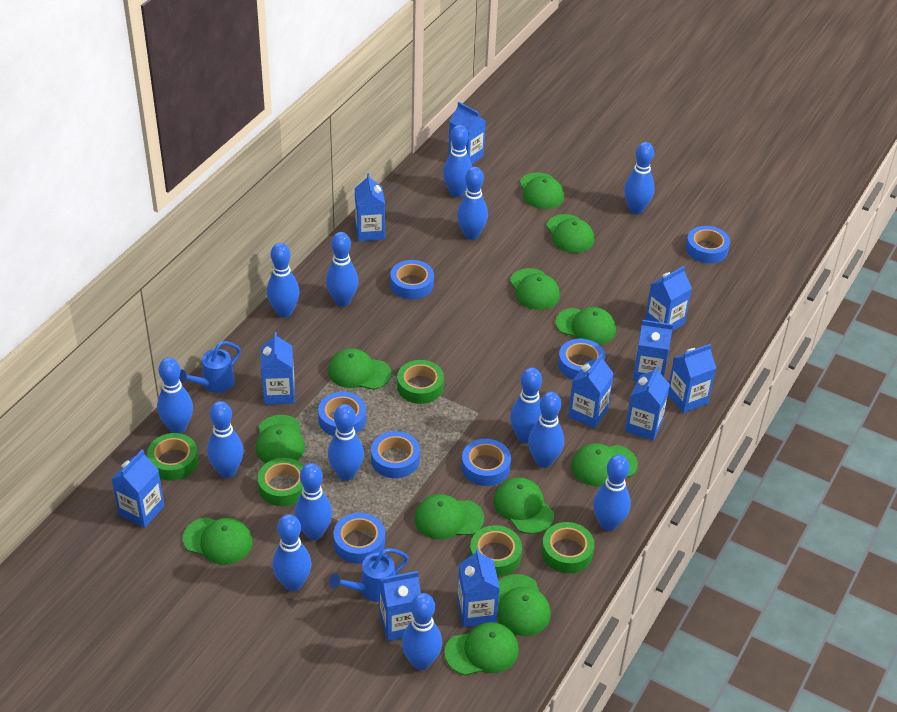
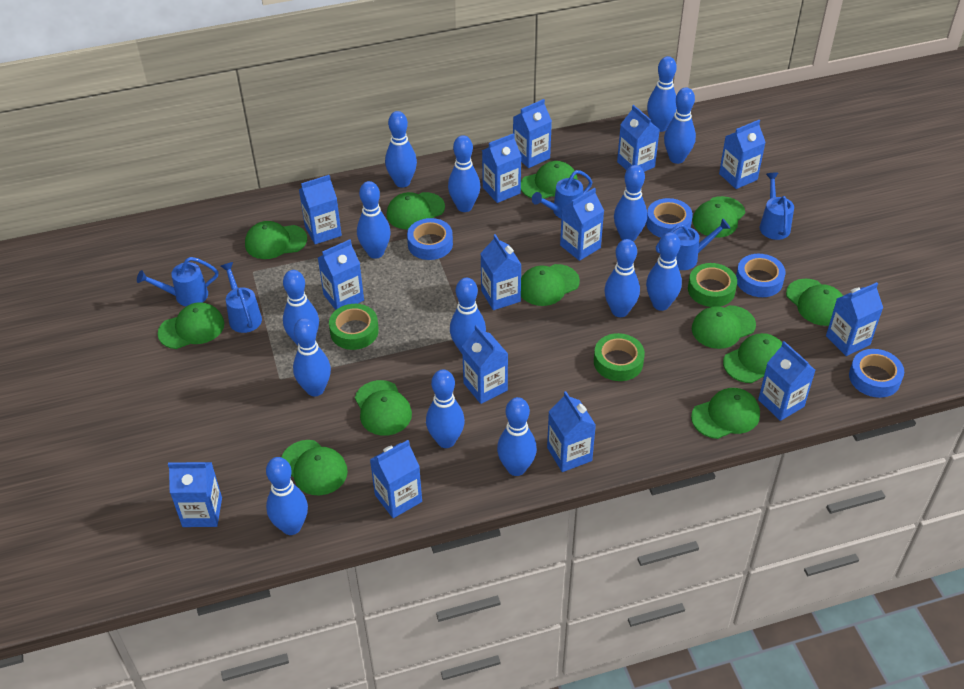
blue carton: [111,449,164,528] [261,332,295,405] [355,173,385,242] [379,571,421,641] [448,102,486,164] [457,548,500,627] [568,354,614,428] [625,366,670,441] [633,320,673,381] [645,266,692,331] [668,344,716,413] = 11 -> [168,462,222,527] [299,175,342,244] [318,239,364,310] [370,440,422,518] [462,325,508,404] [480,234,522,310] [482,133,521,203] [513,99,552,168] [547,391,596,472] [560,188,604,261] [617,105,660,172] [719,120,766,189] [758,341,816,421] [826,282,883,356] = 14
blue tape: [318,392,366,436] [333,513,385,564] [371,431,420,478] [390,260,434,300] [462,439,511,486] [558,339,605,380] [686,226,730,264] = 7 -> [407,218,453,260] [646,198,693,238] [736,254,786,297] [849,349,904,398] = 4
blue watering can: [179,341,241,393] [329,548,409,602] = 2 -> [137,257,218,306] [221,262,262,333] [532,170,592,218] [656,218,730,270] [759,172,794,240] = 5
green tape: [147,433,198,481] [258,458,304,506] [397,360,444,404] [470,525,522,577] [542,522,594,573] = 5 -> [329,304,379,350] [594,333,645,381] [688,263,737,307] = 3

